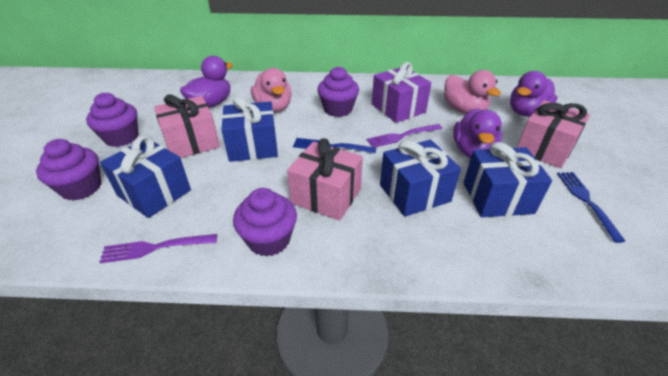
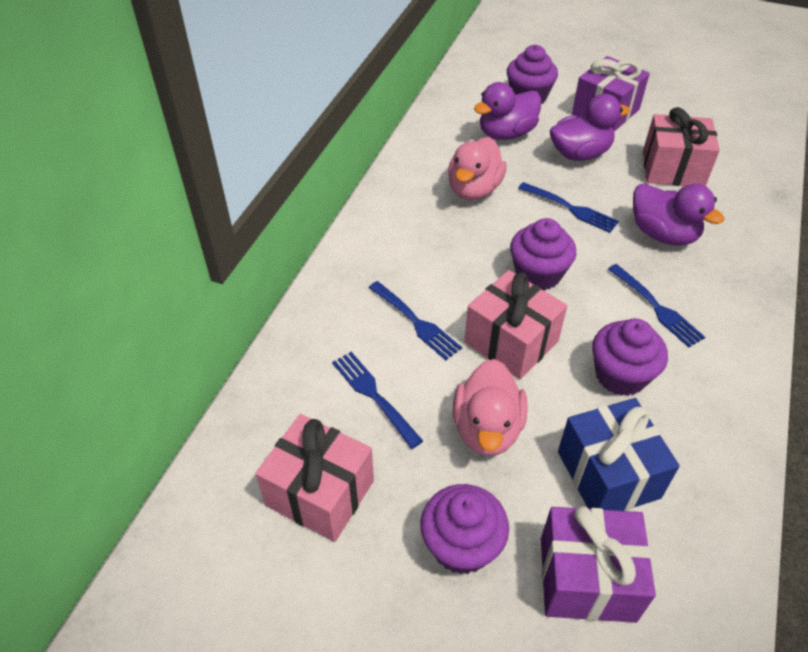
blue fork: [293,138,376,154] [557,172,625,243] = 2 -> [332,352,423,449] [369,281,462,360] [518,182,619,233] [608,264,705,347] = 4
blue gift: [100,135,191,218] [221,96,278,162] [380,140,461,217] [463,142,552,217] = 4 -> [558,398,680,511] = 1
purple fork: [99,234,217,263] [367,124,442,147] = 2 -> none = 0
purple gift: [372,62,431,123] = 1 -> [541,506,656,623] [572,56,650,132] = 2

